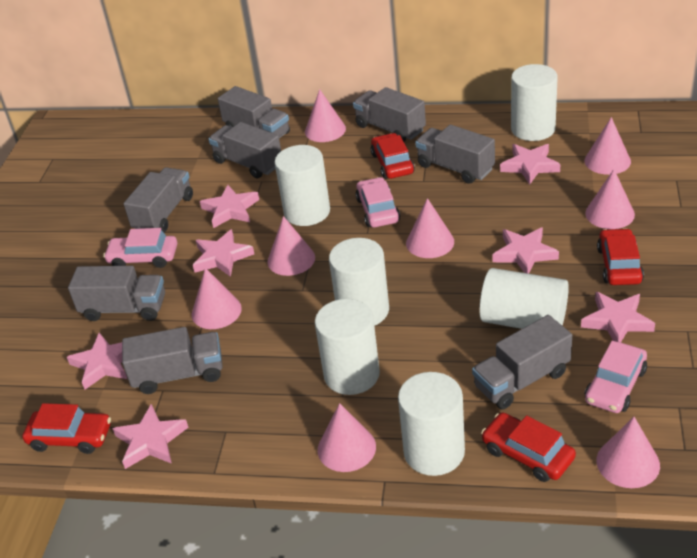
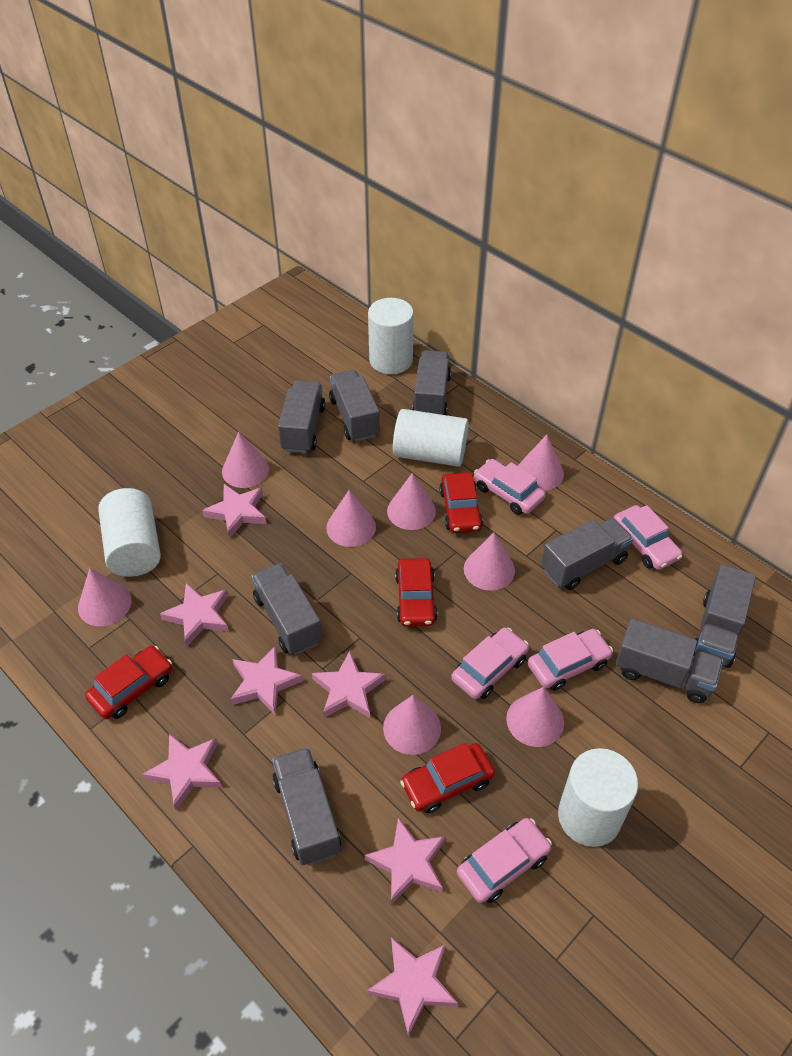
pink car: [103,228,177,268] [356,177,400,227] [585,341,647,413] = 3 -> [451,627,529,699] [457,818,552,903] [474,459,546,515] [528,629,613,691] [614,505,682,570] = 5
white cylinder: [275,145,330,226] [315,299,380,395] [329,238,389,326] [398,372,465,476] [479,268,569,329] [511,64,558,141] = 6 -> [98,488,161,577] [368,298,414,374] [393,409,469,467] [558,748,638,847] = 4

